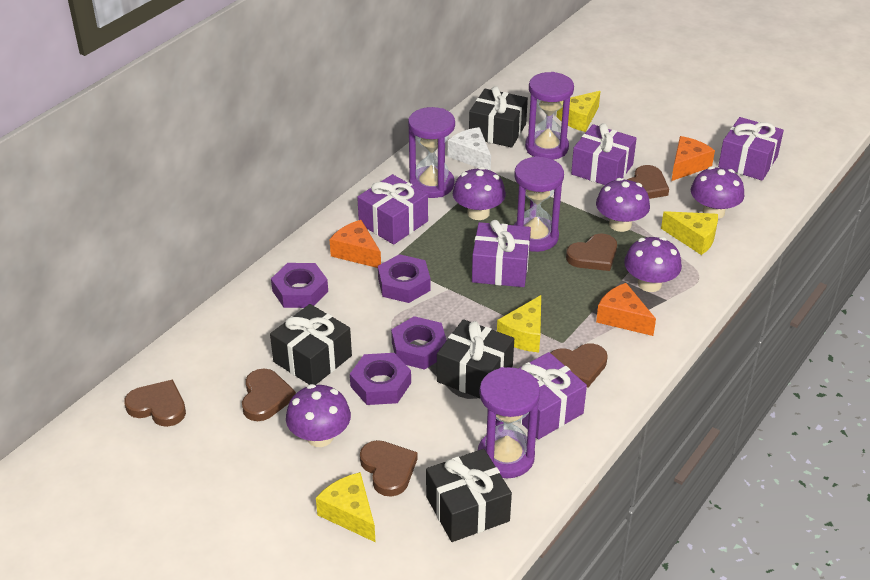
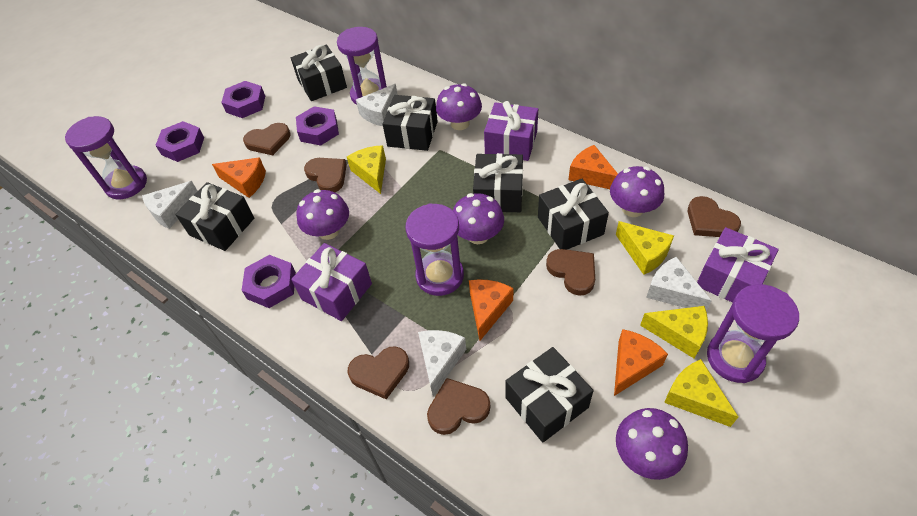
black gift: [270,304,352,385] [426,449,512,542] [437,319,514,398] [469,86,528,148] = 4 -> [175,182,254,251] [291,45,347,101] [382,95,438,151] [473,153,523,212] [506,347,594,443] [538,179,609,250] = 6
orange cheese: [330,220,381,268] [596,283,656,336] [671,136,715,181] = 3 -> [212,157,266,198] [469,279,513,341] [569,145,618,189] [614,329,668,396] = 4
purple gift: [357,174,428,245] [472,220,531,287] [518,352,587,440] [571,123,637,185] [718,117,784,181] = 5 -> [291,243,372,321] [484,101,538,161] [697,227,779,303] = 3
white cheese: [448,127,491,171] = 1 -> [142,181,198,229] [356,84,398,126] [418,330,466,396] [646,257,712,311] = 4

